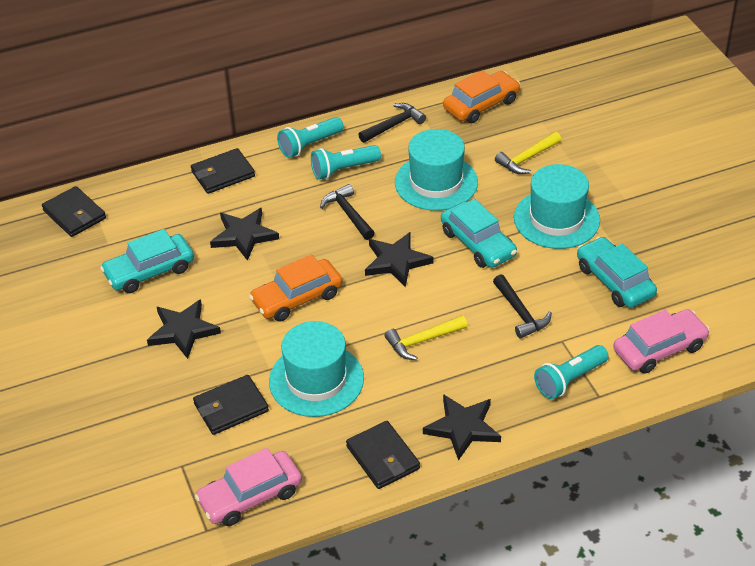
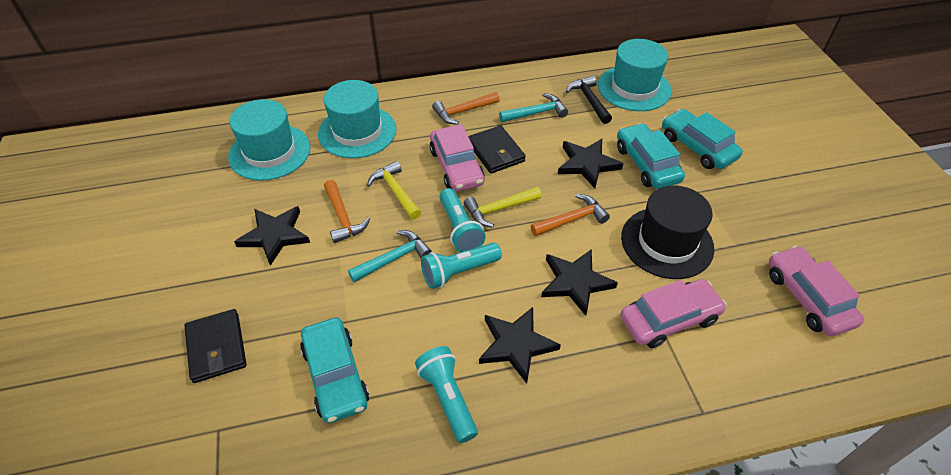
black hammer: [320,184,375,240] [358,103,426,143] [493,274,552,339] = 3 -> [566,76,612,124] = 1
black hat: none = 0 -> [621,186,714,279] = 1
black wallet: [42,186,106,237] [191,148,255,194] [193,375,269,435] [346,421,420,489] = 4 -> [184,309,247,383] [468,125,526,174] = 2
orange car: [249,254,343,321] [443,70,520,123] = 2 -> none = 0
orange hammer: none = 0 -> [324,180,370,243] [432,92,500,125] [531,194,610,236] = 3
pink car: [195,448,302,526] [613,309,710,374] = 2 -> [430,124,485,192] [620,279,727,348] [769,246,864,336] = 3
turquoise hammer: none = 0 -> [348,230,432,282] [499,93,568,122] = 2

